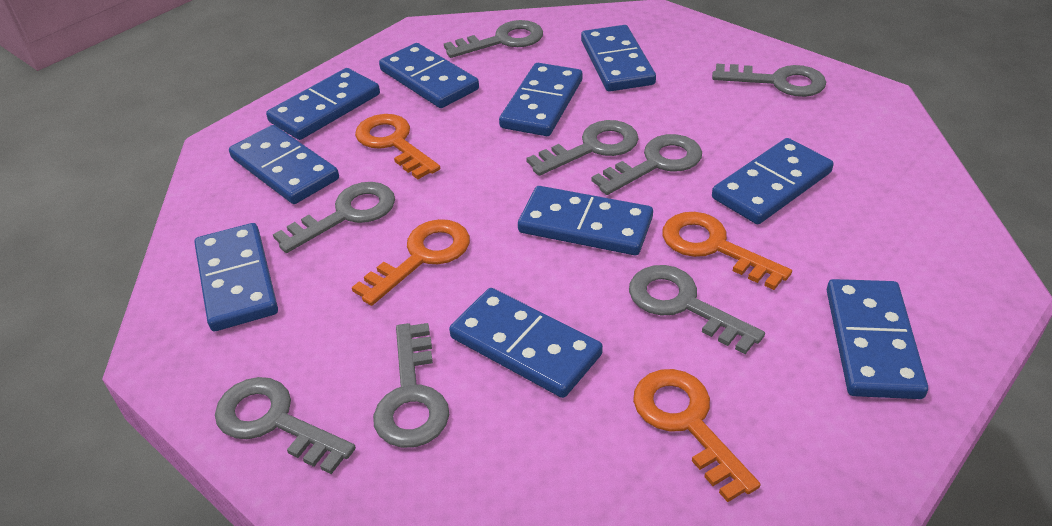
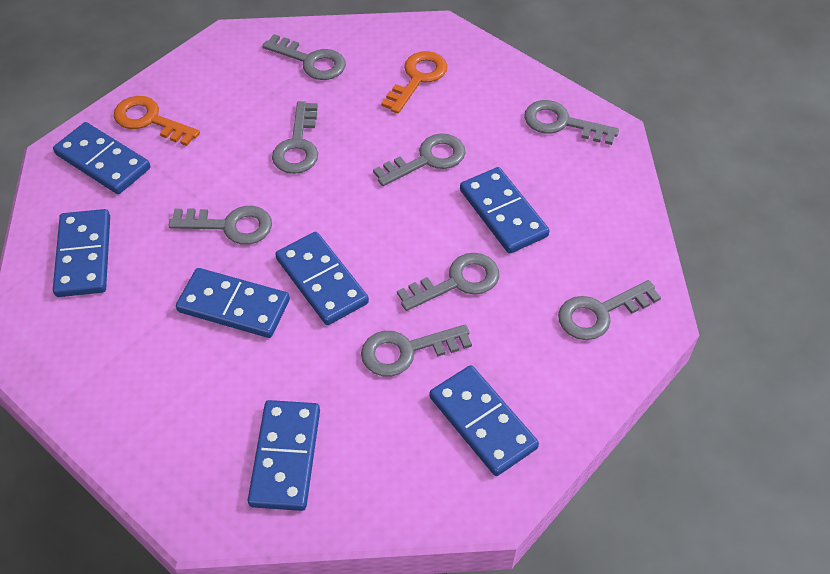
blue domino: [194,223,278,331] [229,125,339,204] [266,68,380,140] [379,43,479,108] [449,288,603,398] [499,63,582,136] [518,186,653,255] [581,25,656,92] [712,138,834,224] [827,279,928,399] = 10 -> [53,122,150,194] [53,209,110,297] [176,268,290,338] [248,400,320,511] [275,232,369,325] [430,365,539,476] [460,167,550,254] = 7
orange key: [352,219,470,306] [355,114,440,179] [633,369,760,502] [662,212,792,290] = 4 -> [114,96,200,146] [381,51,447,114] = 2

